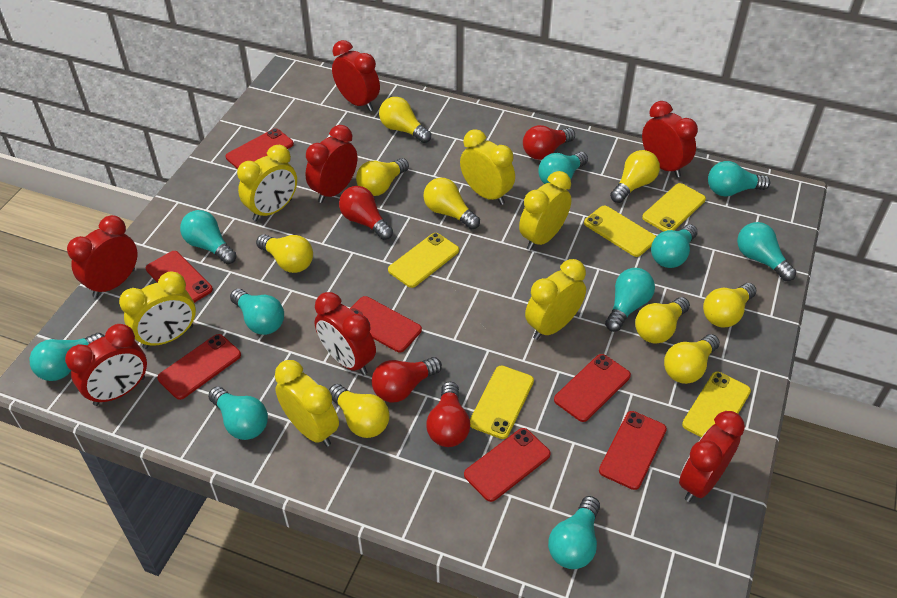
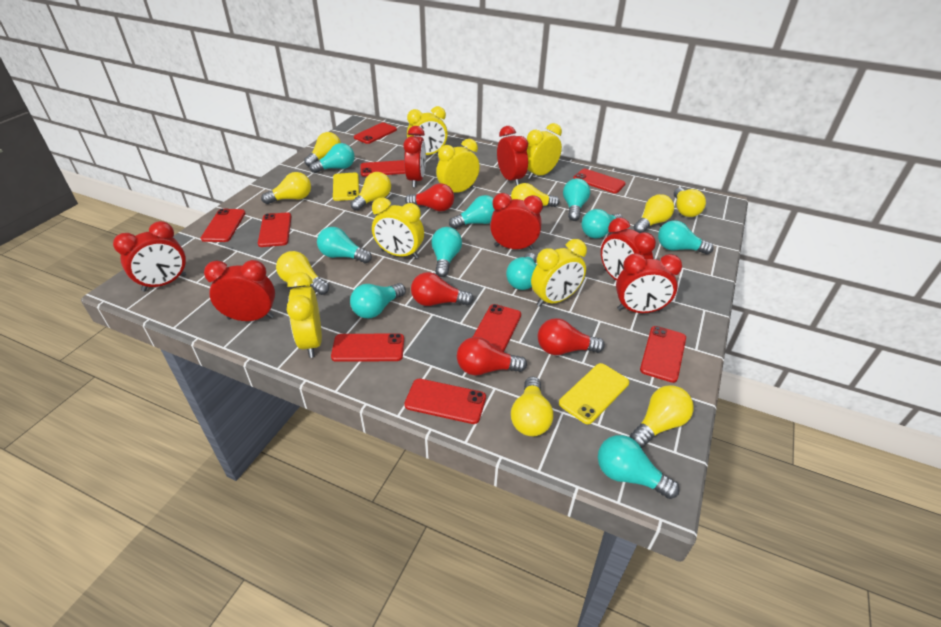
red phone: [146,251,213,303] [157,334,241,400] [226,128,294,169] [350,296,422,352] [464,428,551,502] [554,354,631,422] [599,411,667,490] = 7 -> [201,209,245,242] [258,212,291,247] [331,334,404,362] [354,123,397,144] [360,160,405,177] [404,379,486,424] [473,304,521,352] [573,169,626,193] [640,326,686,383] = 9
yellow phone: [388,233,459,288] [470,365,534,439] [584,205,656,257] [642,183,706,232] [682,372,751,438] = 5 -> [333,173,359,201] [559,363,629,424] = 2

